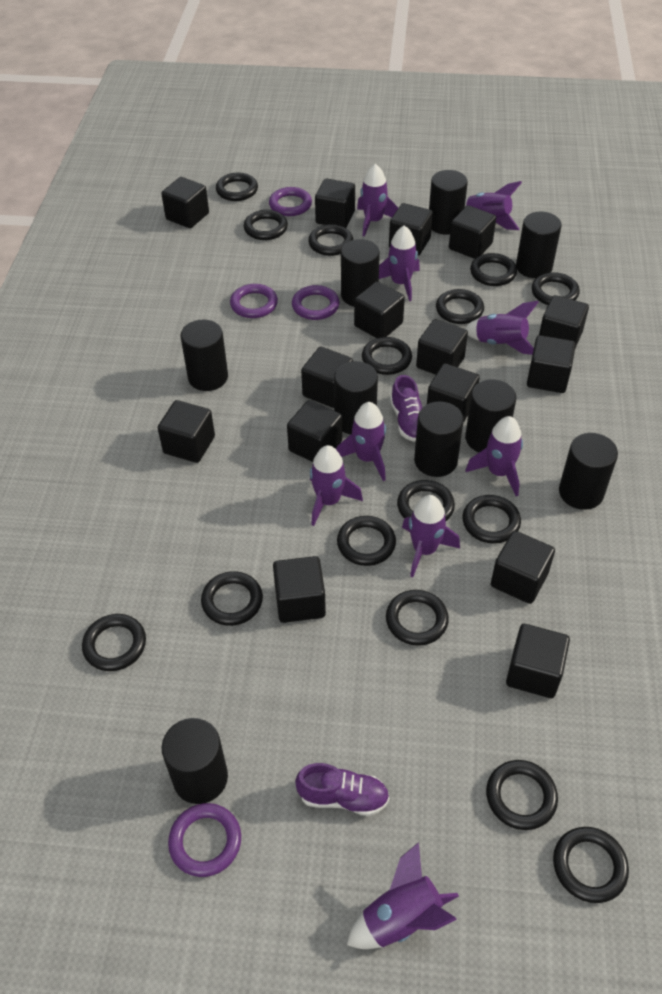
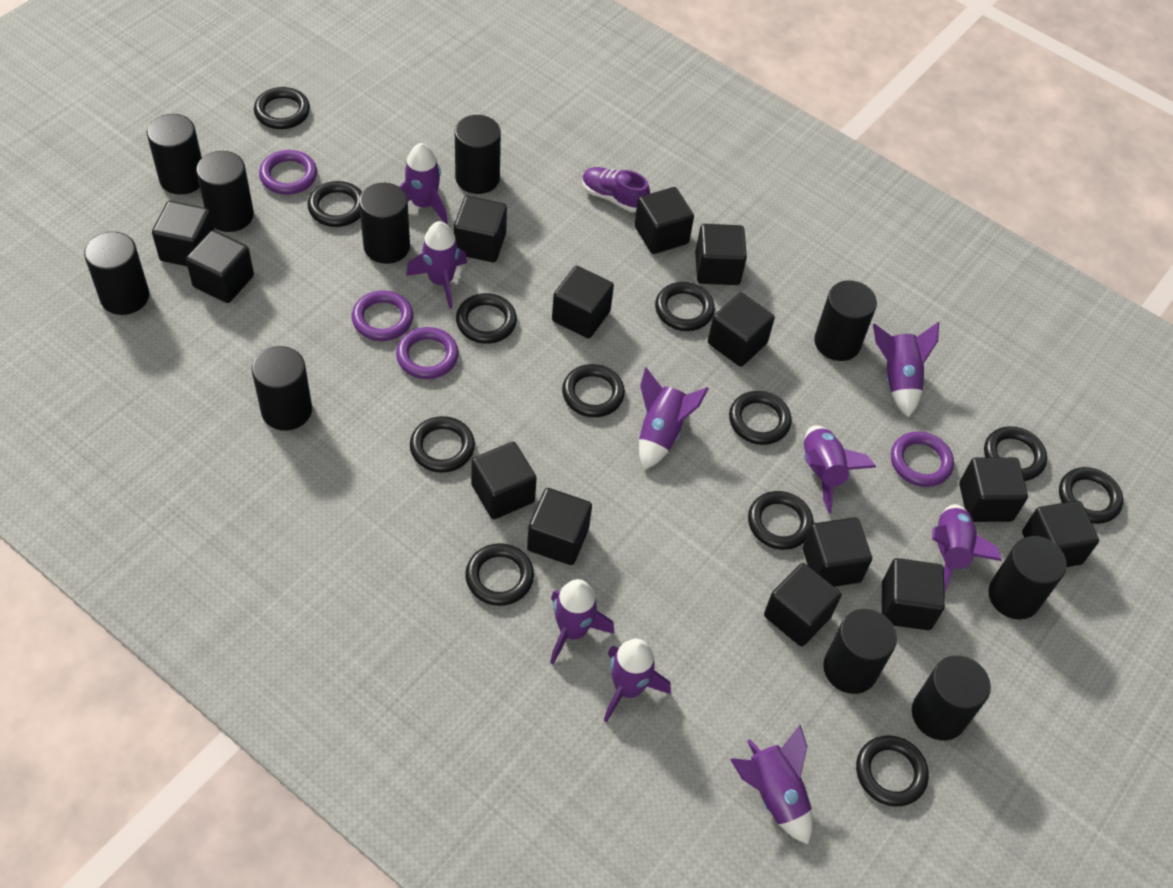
black cube: [158,400,215,463] [161,177,209,228] [273,556,326,623] [287,400,342,462] [301,347,353,408] [315,179,355,228] [354,281,405,338] [389,203,433,256] [416,319,468,375] [427,363,480,423] [449,205,496,259] [491,531,555,604] [506,624,570,698] [527,335,576,393] [539,295,589,348] = 15 -> [152,201,215,266] [186,230,254,303] [454,196,507,262] [471,442,537,519] [527,488,592,565] [552,266,614,339] [634,187,694,254] [695,224,747,285] [708,293,775,367] [764,563,841,646] [803,517,872,587] [882,558,945,630] [959,457,1028,522] [1022,501,1099,567] = 14
black cylinder: [161,718,228,804] [181,319,228,391] [334,361,378,434] [341,239,380,307] [414,402,464,477] [429,170,468,235] [465,380,516,452] [516,212,562,278] [559,433,618,510] = 9 -> [84,232,149,315] [147,114,202,195] [196,151,254,232] [252,346,312,431] [359,183,410,264] [455,115,501,194] [814,280,877,361] [823,609,897,694] [912,655,991,740] [988,536,1067,620] = 10
black ring: [82,614,146,671] [201,571,263,626] [216,173,258,201] [244,210,288,240] [308,224,353,256] [337,516,396,566] [362,337,412,375] [386,590,449,646] [397,480,455,521] [436,289,484,324] [463,495,521,544] [470,253,517,286] [486,760,558,830] [532,272,580,305] [553,827,629,903] = 15 -> [254,87,310,129] [308,181,362,227] [410,416,475,473] [456,293,517,344] [465,543,534,606] [562,364,625,417] [655,282,715,331] [729,391,792,445] [748,491,814,550] [856,735,929,807] [984,426,1047,481] [1059,467,1123,524] = 12
purple shoe: [295,763,389,816] [390,375,422,442] = 2 -> [582,167,650,212] = 1

